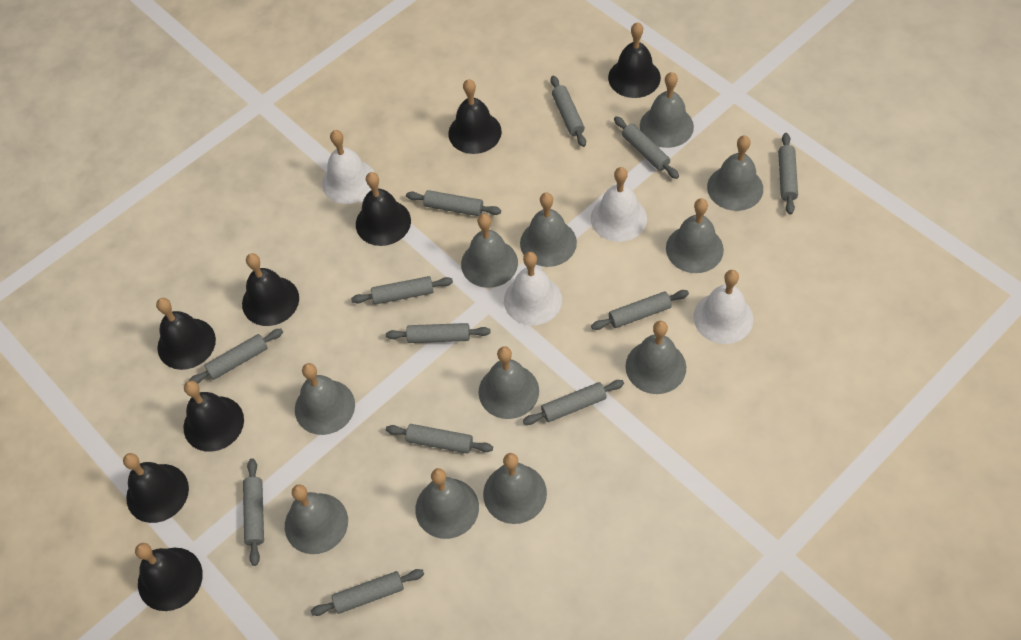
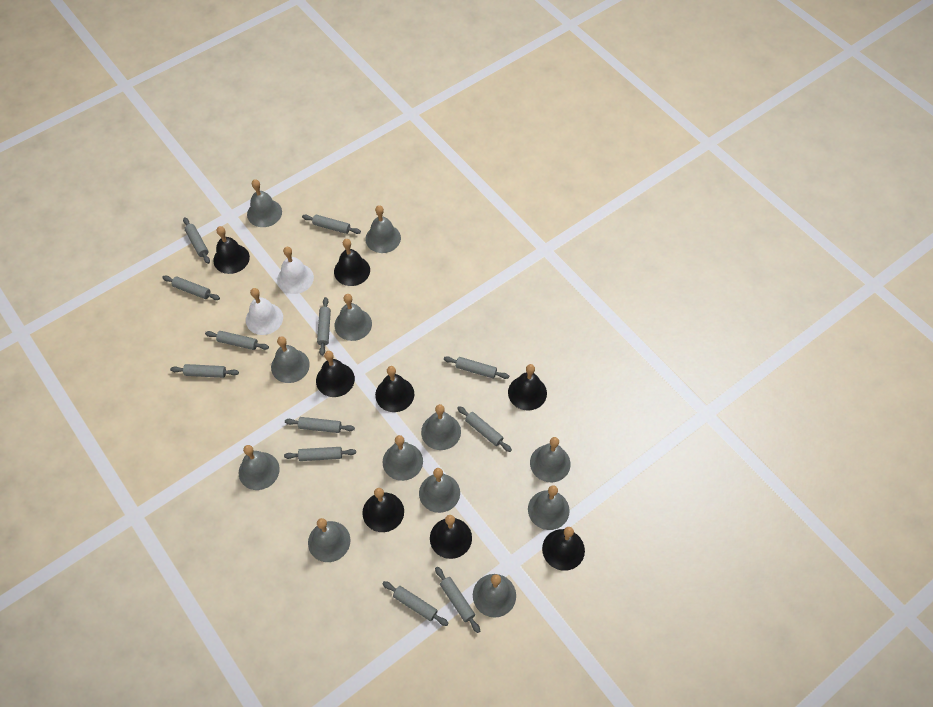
grey bell: [285,484,348,554] [295,363,355,435] [415,468,479,539] [461,214,518,288] [479,346,539,419] [483,453,547,524] [520,192,577,267] [625,321,686,394] [640,72,694,148] [666,198,724,273] [707,135,763,211] = 11 -> [239,445,280,490] [247,179,282,227] [271,336,310,383] [308,518,350,562] [335,294,372,341] [365,205,401,253] [383,435,423,481] [419,468,460,513] [421,404,461,450] [473,574,516,618] [528,485,570,530] [530,437,570,482] = 12
white bell: [322,130,375,204] [504,252,562,325] [591,167,647,242] [693,270,753,344] = 4 -> [246,288,283,335] [277,247,314,294] = 2

